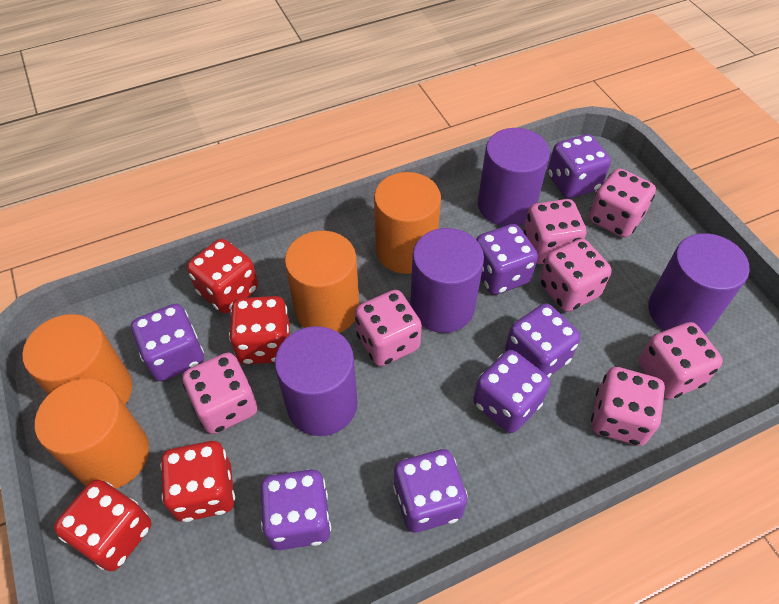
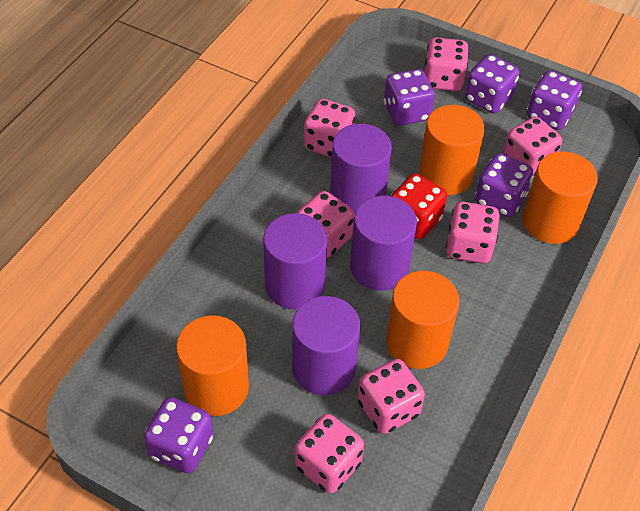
purple dice: [131,304,204,381] [260,469,331,550] [393,449,467,532] [473,350,550,433] [476,224,538,295] [505,303,580,377] [548,134,611,199] = 7 -> [144,397,213,473] [384,69,435,126] [465,54,520,114] [475,153,533,217] [527,70,582,130] = 5
red dice: [54,480,151,571] [160,441,235,522] [187,239,258,313] [229,296,290,364] = 4 -> [391,173,447,239] = 1

